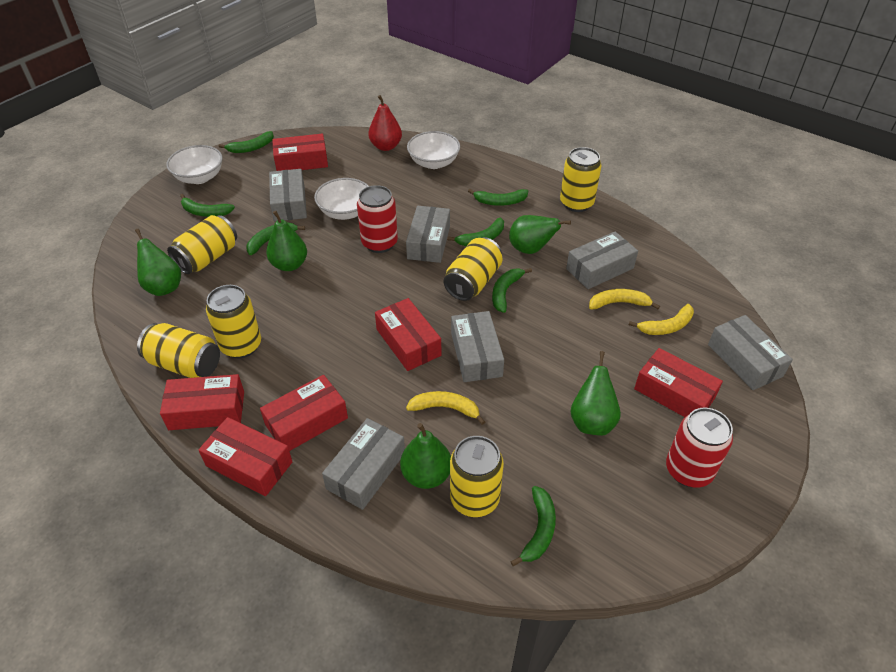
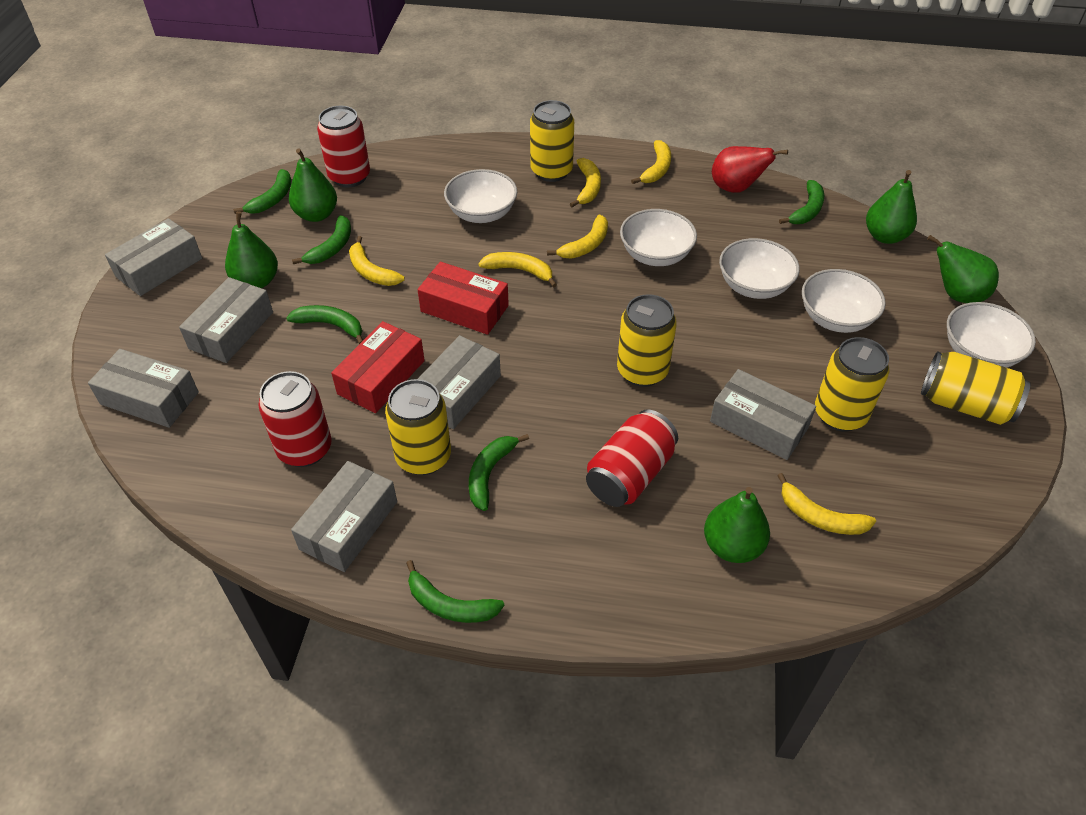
green banana: [180,194,235,217] [219,131,274,153] [246,222,305,255] [447,218,504,246] [468,189,528,206] [492,268,532,313] [510,486,556,566] = 7 -> [233,169,291,214] [286,305,363,344] [292,215,351,264] [406,560,505,623] [469,434,529,511] [779,180,824,224] = 6
red box: [160,374,244,430] [199,417,292,496] [260,375,348,451] [272,133,328,171] [375,298,441,371] [634,348,723,417] = 6 -> [331,321,425,413] [418,262,509,335] = 2
red can: [357,185,398,253] [666,408,733,488] = 2 -> [258,371,332,467] [317,106,370,187] [586,410,678,507] = 3
white bowl: [166,145,223,184] [314,178,369,220] [407,131,460,169] = 3 -> [444,169,517,223] [620,209,697,266] [719,238,800,299] [802,269,886,333] [947,302,1036,368] = 5
yellow banana: [406,391,485,425] [589,289,660,309] [629,304,694,335] = 3 -> [349,236,405,286] [478,252,557,288] [547,214,608,259] [570,158,601,207] [631,140,671,184] [777,473,876,535] = 6
yellow can: [137,323,220,378] [167,215,237,274] [206,285,261,358] [444,237,502,301] [450,436,504,517] [560,147,602,212] = 6 -> [385,379,451,475] [530,100,574,182] [617,294,677,387] [815,337,889,431] [921,351,1031,425] = 5

